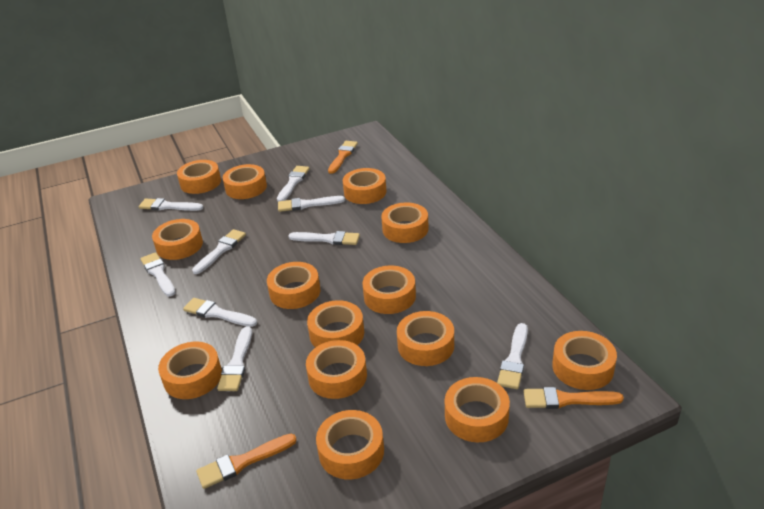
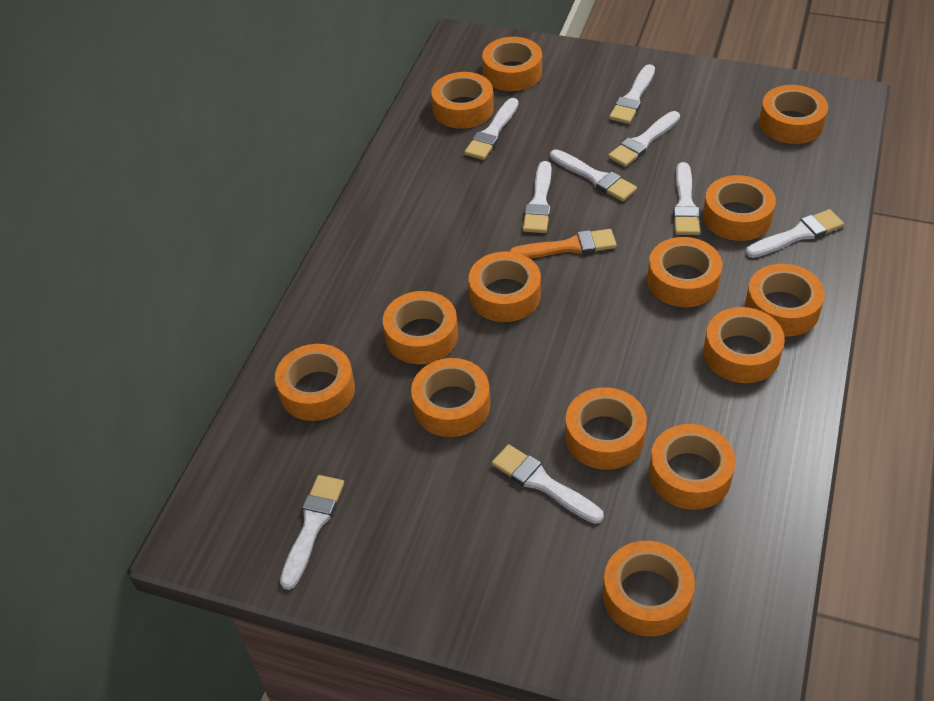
orange brush: [196,434,297,489] [328,141,358,174] [524,387,624,409] = 3 -> [509,229,617,258] = 1

